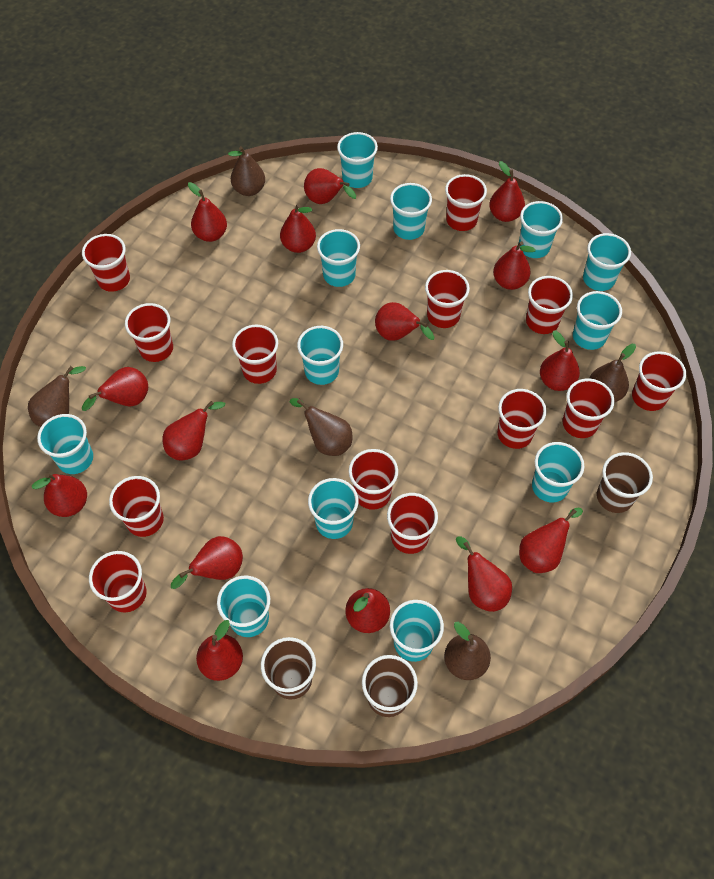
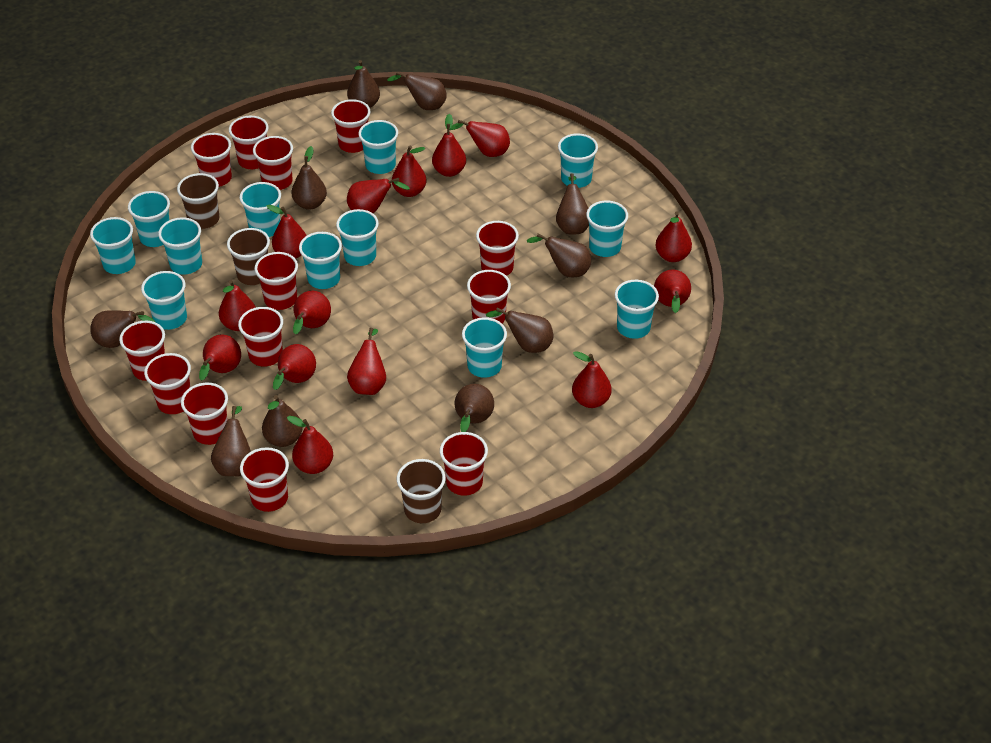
brown pear: [28,366,86,427] [228,146,265,196] [290,398,352,456] [444,622,491,680] [590,344,636,402] = 5 -> [90,310,155,348] [211,406,251,476] [262,395,303,447] [291,146,327,209] [347,60,380,108] [387,71,447,110] [455,384,494,432] [486,308,553,353] [526,234,591,277] [556,173,589,235] = 10
red pear: [32,473,87,517] [82,367,148,411] [163,401,225,460] [171,536,243,589] [188,182,227,242] [196,620,243,681] [280,203,316,253] [304,168,356,204] [345,588,390,633] [375,302,434,341] [456,536,512,612] [489,161,525,222] [493,241,535,290] [519,508,583,573] [540,331,580,391] = 15 -> [199,334,241,381] [219,280,256,331] [266,205,307,259] [273,344,316,390] [287,416,333,474] [293,291,331,334] [347,178,410,213] [347,328,386,395] [392,145,426,197] [432,114,466,177] [450,120,510,157] [572,351,612,408] [654,270,691,313] [656,211,692,262] = 14

